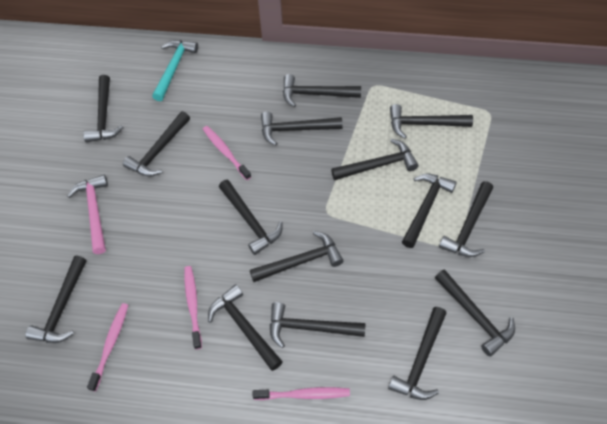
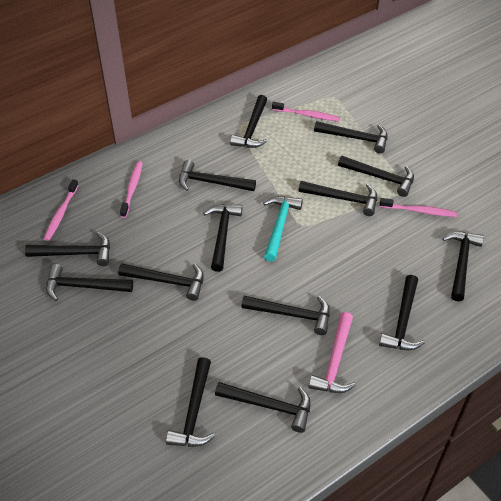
black hammer: [25,256,86,343] [83,75,123,142] [123,111,190,177] [208,284,283,371] [219,180,283,255] [250,231,344,282] [261,112,343,145] [270,302,366,348] [283,74,361,107] [331,139,418,180] [388,307,446,400] [390,104,473,138] [402,174,457,248] [435,269,515,357] [439,181,493,257] = 15 -> [25,232,110,266] [46,264,133,301] [118,263,204,301] [166,357,215,447] [179,160,256,191] [203,204,242,272] [215,382,311,433] [230,95,267,148] [241,296,330,335] [299,181,377,216] [314,121,388,154] [338,156,414,197] [379,275,425,350] [442,232,484,302] = 14

